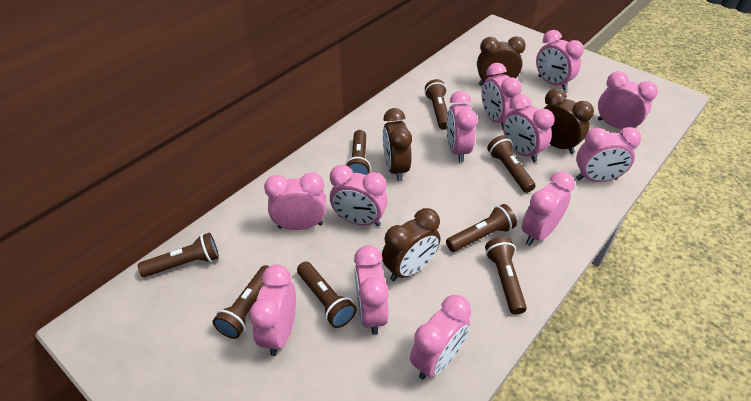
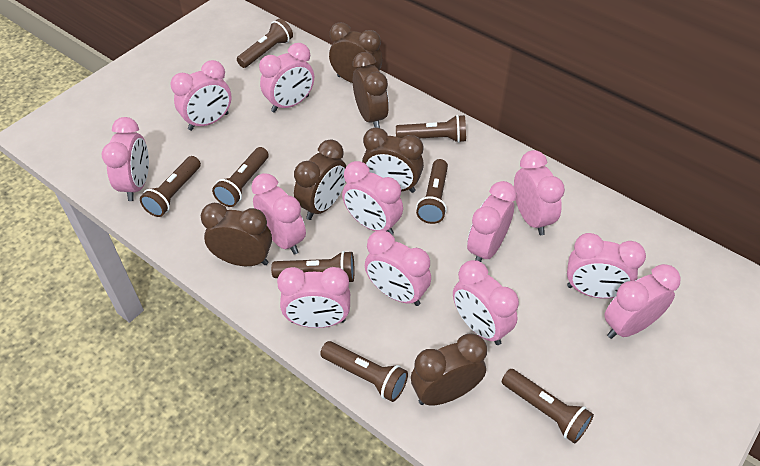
brown clock: [382,208,440,281] [383,108,412,181] [477,36,526,86] [543,88,594,154] = 4 -> [201,203,272,266] [294,139,347,220] [329,22,382,83] [353,52,389,128] [362,127,424,193] [411,333,487,405] = 6

